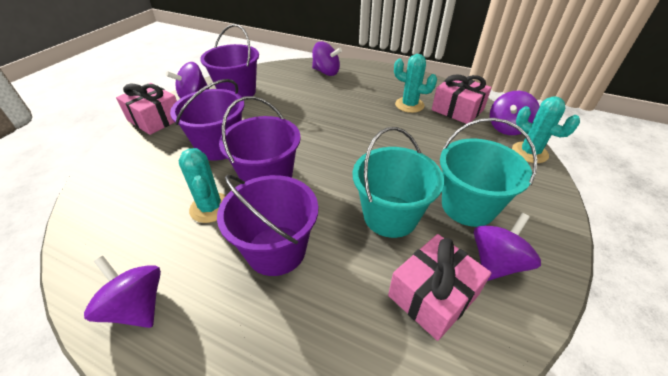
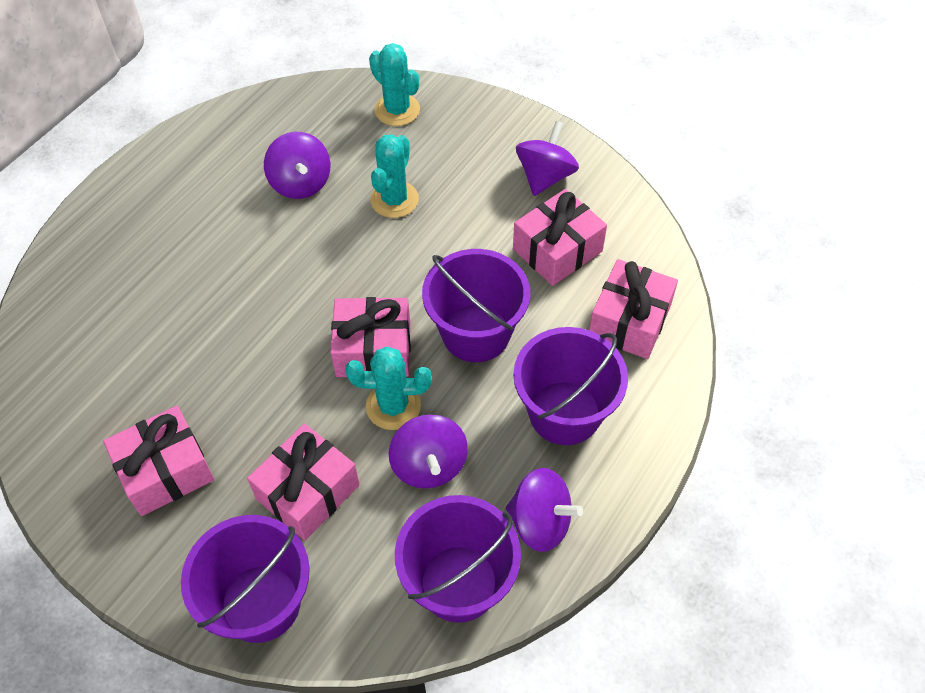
pink gift: [116,83,177,135] [388,234,492,341] [432,74,492,124] = 3 -> [103,406,214,516] [247,424,360,540] [330,297,411,377] [513,189,607,286] [589,259,678,359] = 5
purple spinning top: [84,256,161,328] [166,62,209,98] [312,42,342,76] [474,213,541,281] [490,91,540,135] = 5 -> [264,132,331,199] [389,414,468,488] [506,468,583,552] [516,121,579,196] = 4
turquoise bucket: [353,127,444,238] [440,118,537,227] = 2 -> none = 0

